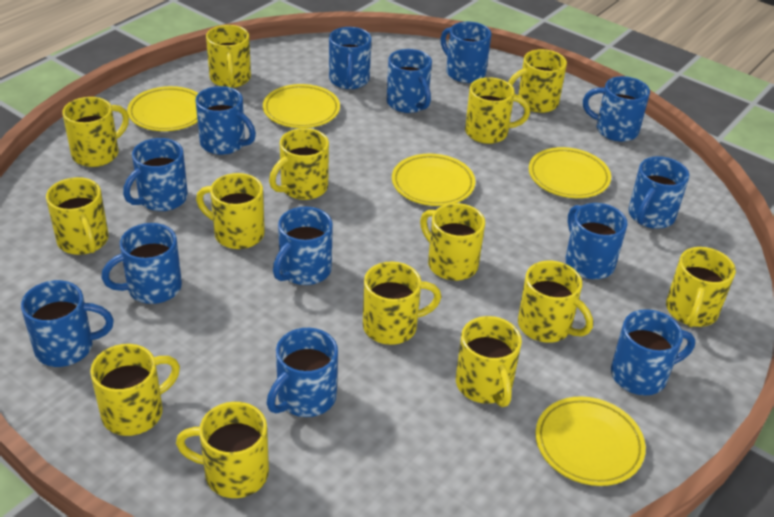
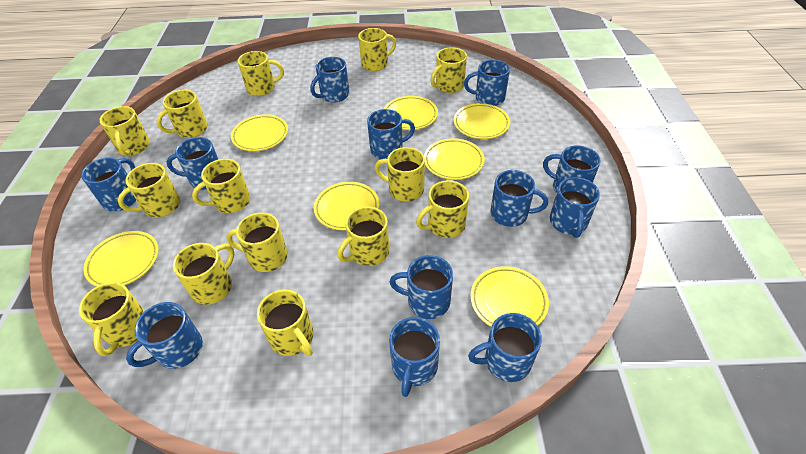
blue mug: [21,280,114,367] [101,223,182,304] [123,138,188,211] [195,86,256,155] [267,328,338,417] [273,206,333,285] [329,27,372,89] [387,49,432,113] [440,22,492,83] [565,203,628,279] [583,76,650,142] [611,309,695,395] [628,156,689,229] = 13 -> [81,157,136,211] [126,302,203,369] [166,137,218,189] [310,57,349,103] [367,109,415,159] [389,317,440,397] [390,255,453,319] [464,60,510,106] [468,313,542,382] [491,170,548,227] [543,145,600,193] [550,177,600,238] = 12
yellow plate: [127,86,198,131] [263,84,340,128] [392,154,475,206] [529,147,611,198] [535,396,646,486] = 5 -> [83,231,159,287] [231,114,288,151] [314,182,379,230] [384,96,438,130] [424,138,485,180] [454,103,510,139] [470,266,549,327] = 7

